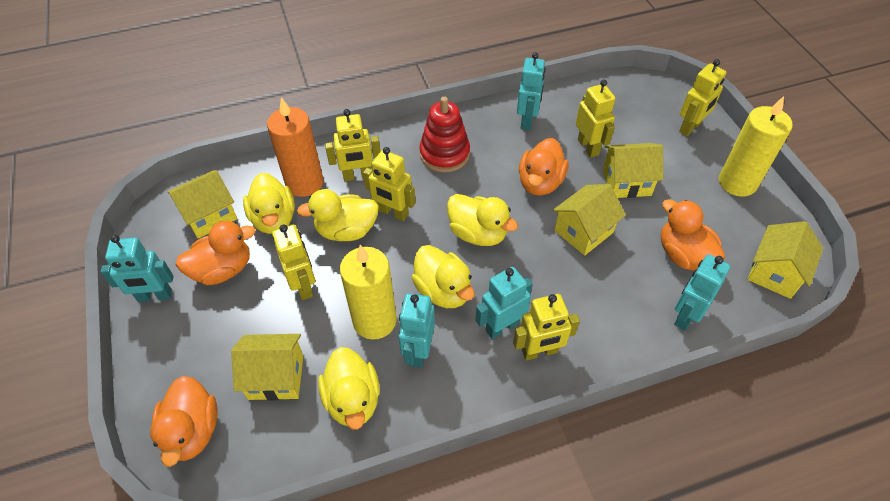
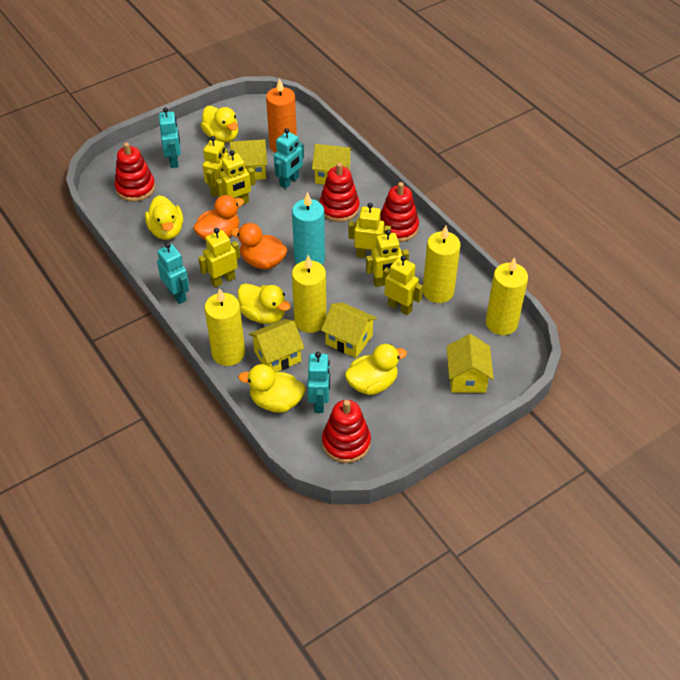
orange duck: [150,376,217,467] [176,221,256,285] [519,138,568,196] [661,199,725,271] = 4 -> [193,195,244,241] [231,223,287,269] = 2
red stacking toy: [419,97,470,172] = 1 -> [114,142,155,202] [319,163,360,222] [322,400,371,463] [380,182,419,242] = 4
turquoise candle: none = 0 -> [292,192,325,264] = 1
turquoise robot: [100,235,174,302] [399,293,435,368] [475,267,533,339] [517,52,546,130] [674,254,730,330] = 5 -> [157,243,189,304] [159,107,181,168] [274,128,304,189] [307,352,330,413] = 4
yellow candle: [340,245,397,340] [719,96,793,197] = 2 -> [205,288,245,366] [292,255,327,333] [423,226,460,303] [486,257,528,335] = 4

